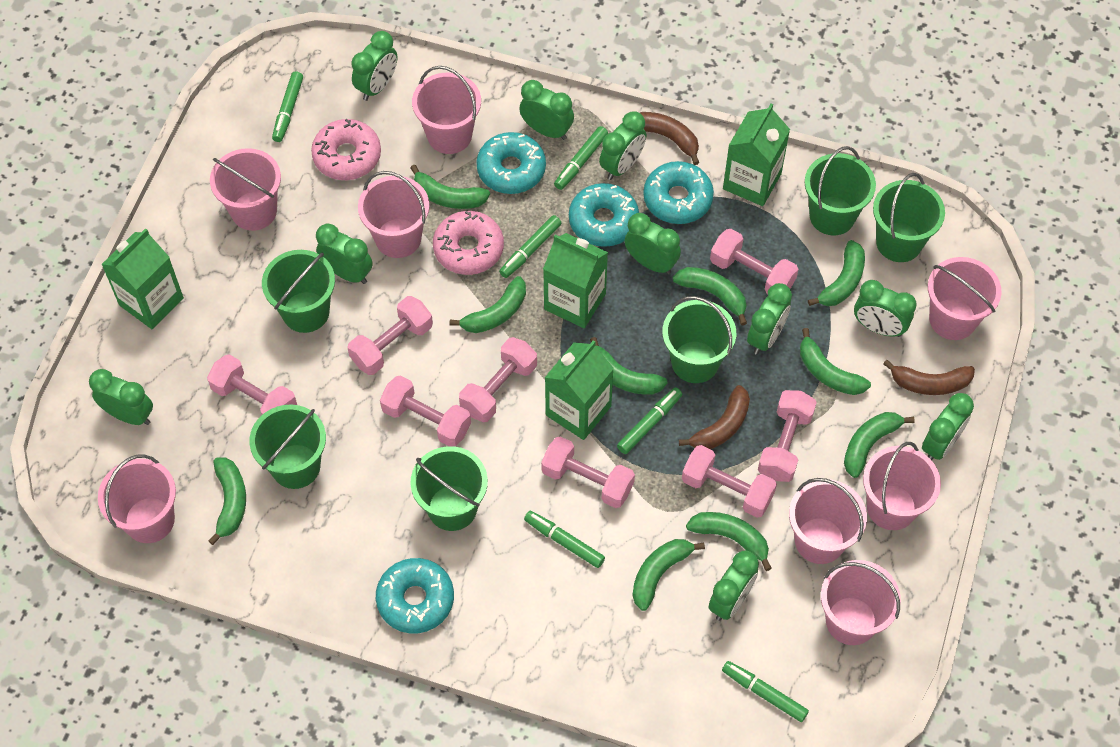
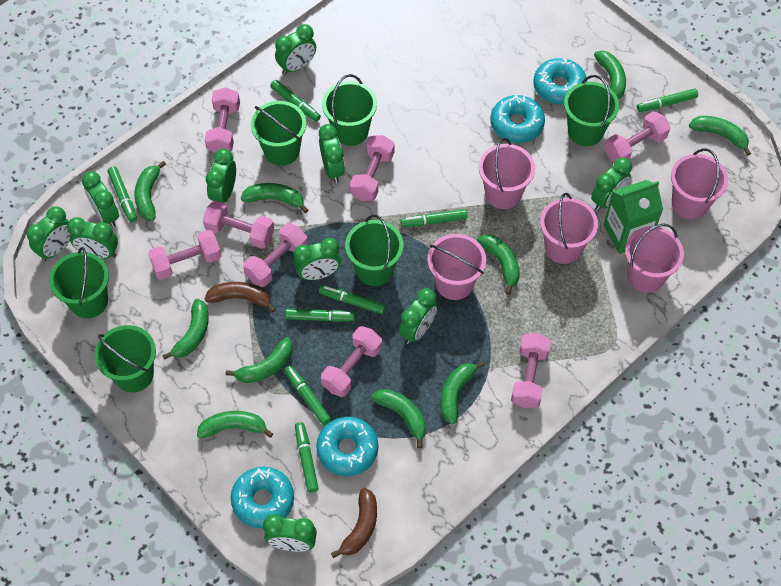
brown banana: [640,112,699,165] [679,385,750,449] [883,360,975,395] = 3 -> [205,282,276,313] [331,488,377,558] = 2
green carton: [101,228,184,329] [543,233,608,328] [545,340,614,440] [723,104,790,206] = 4 -> [603,180,663,254] = 1
green marker: [272,71,303,142] [499,215,561,278] [524,511,605,568] [554,126,608,190] [617,387,682,454] [722,661,809,722] = 6 -> [108,166,137,222] [270,80,321,122] [284,366,331,425] [285,309,355,322] [295,422,319,493] [319,285,386,314] [400,209,468,227] [637,88,698,112] = 8
pink bucket: [98,454,176,543] [210,148,281,231] [358,171,429,258] [412,66,481,154] [789,478,867,564] [821,560,901,645] [863,442,941,530] [928,257,1001,340] = 8 -> [427,234,486,300] [479,138,535,209] [540,193,598,264] [625,223,684,293] [671,148,728,219] = 5
pink donut: [311,119,381,180] [433,211,504,275] = 2 -> none = 0

